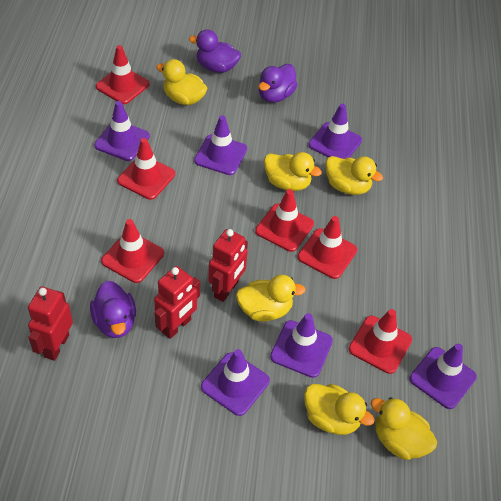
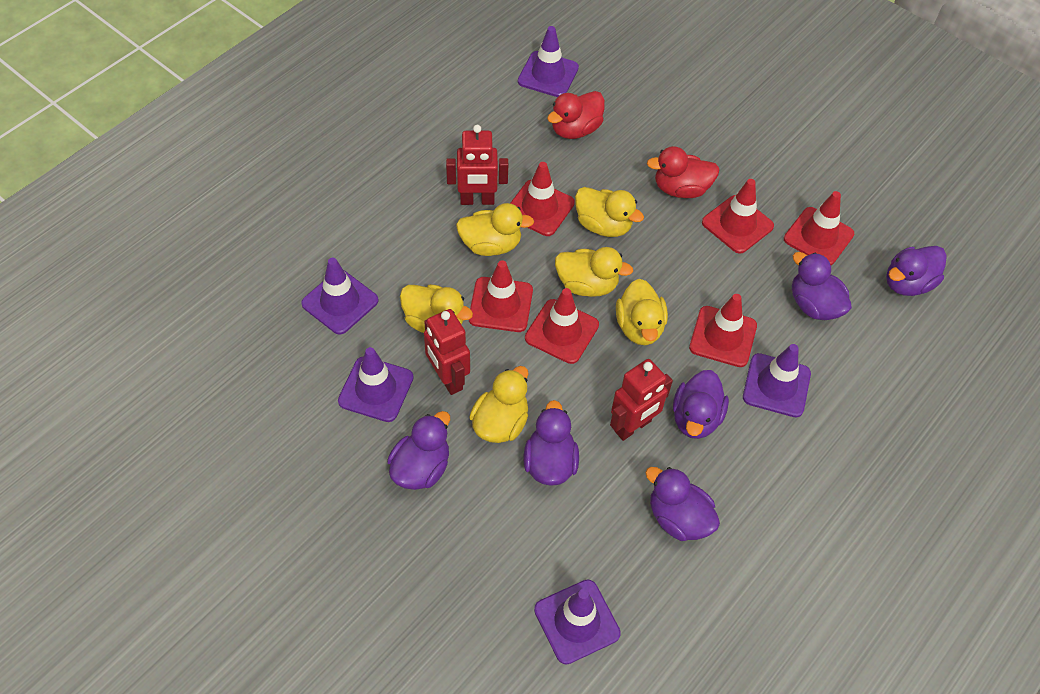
purple duck: [90,281,136,338] [189,29,241,73] [259,64,298,103] = 3 -> [387,411,450,490] [524,400,579,486] [645,467,720,541] [673,370,729,439] [792,252,852,320] [886,246,947,296] = 6
purple traffic cone: [94,101,150,161] [194,115,247,175] [201,349,270,416] [270,313,333,378] [308,104,362,159] [409,344,477,409] = 6 -> [301,258,379,334] [338,347,414,422] [518,26,579,97] [534,580,621,665] [743,344,811,418] = 5
red duck: none = 0 -> [547,91,605,139] [647,146,720,198] = 2

